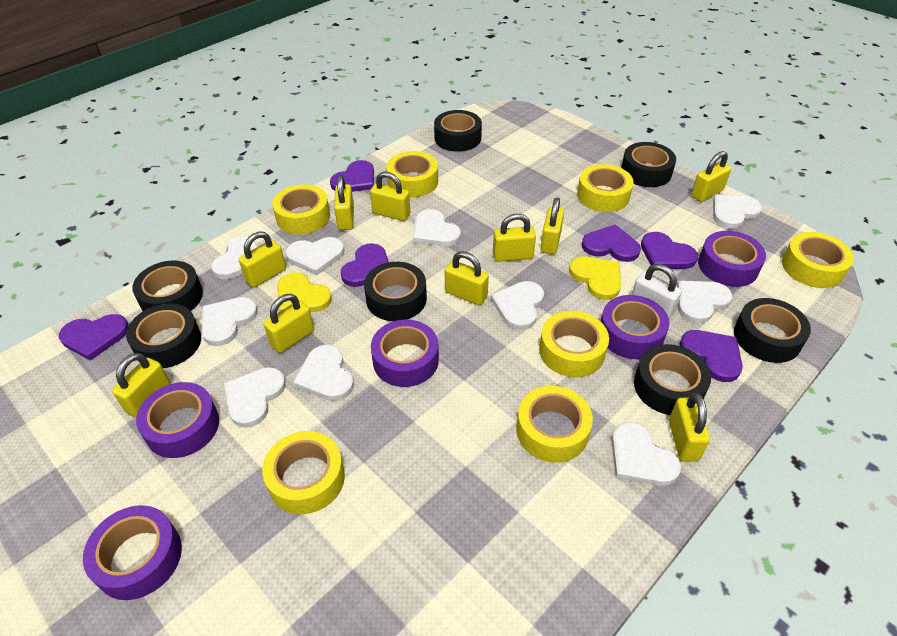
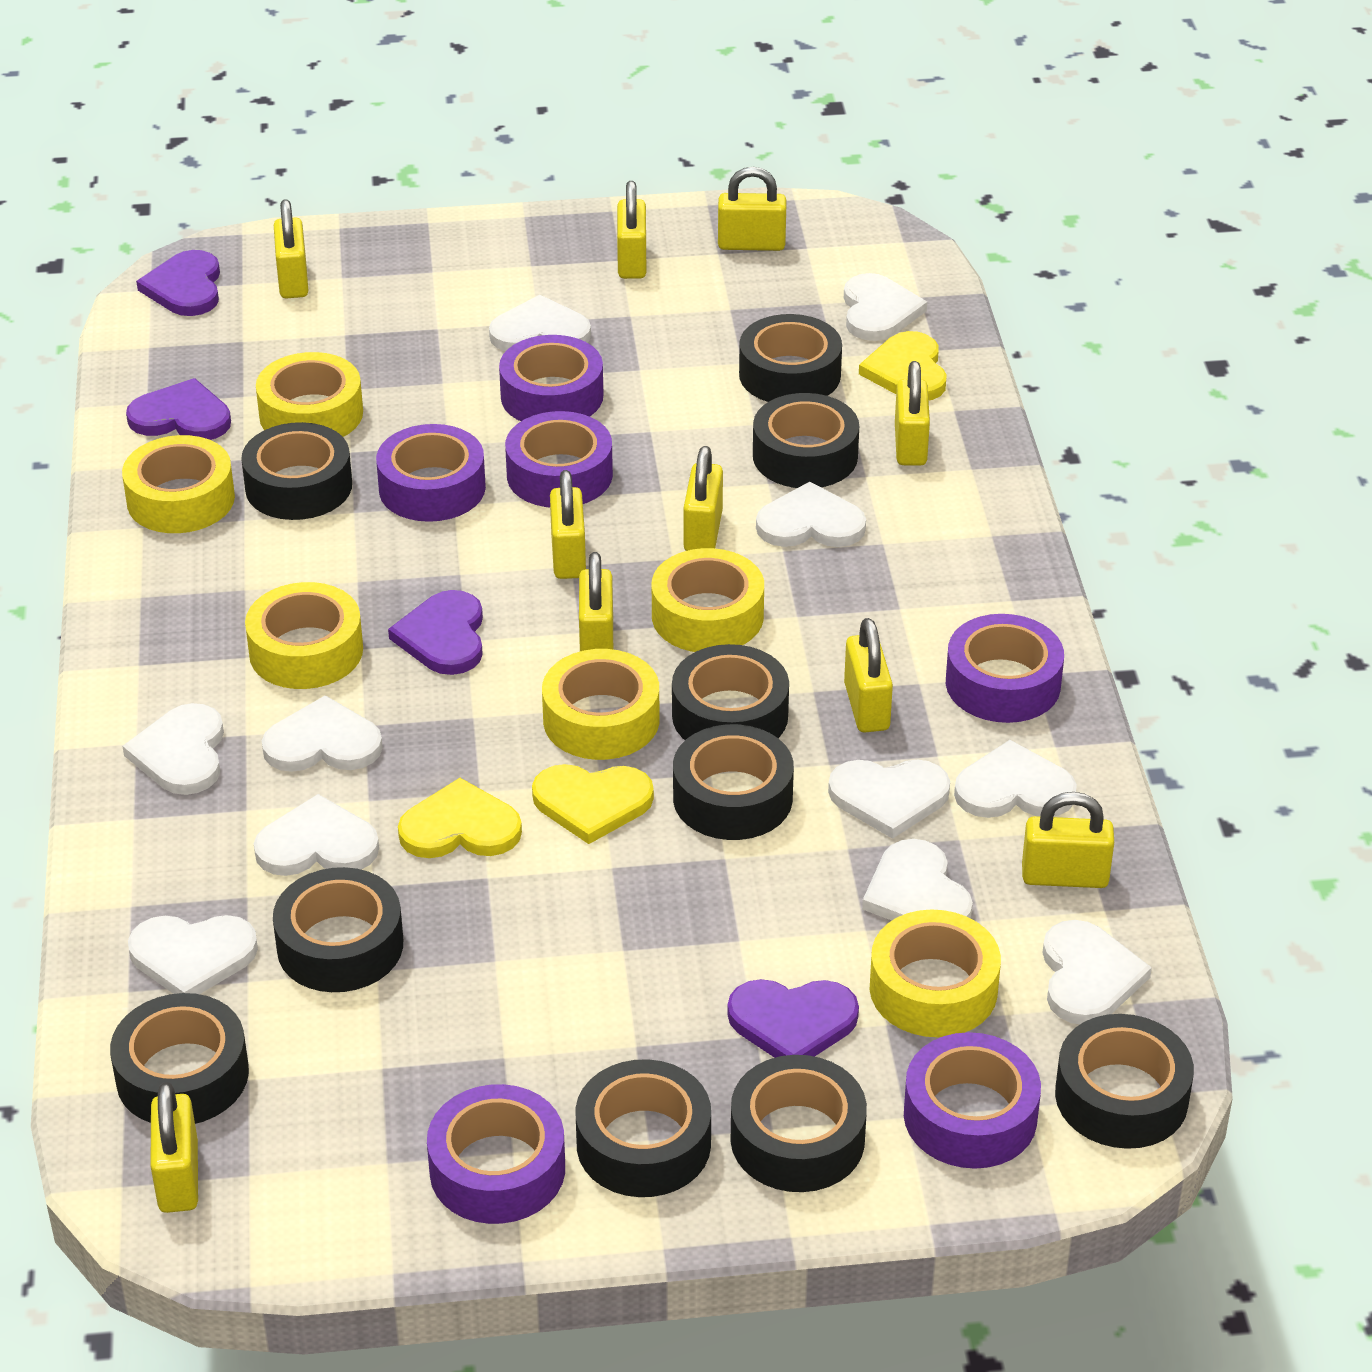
black tape: [126,303,201,368] [132,260,203,311] [364,262,427,321] [434,110,482,152] [621,142,676,187] [634,344,711,415] [734,298,811,363] = 7 -> [110,993,249,1124] [241,422,352,520] [273,867,403,992] [576,1059,711,1197] [672,644,789,740] [673,724,794,840] [731,1055,867,1192] [739,314,842,402] [753,393,859,488] [1055,1014,1194,1149] = 10
purple heart: [59,314,129,361] [330,160,374,192] [341,243,389,287] [582,224,641,262] [641,232,698,269] [679,330,743,382] = 6 -> [126,378,231,440] [136,250,220,316] [388,590,483,675] [727,979,859,1058] = 4
purple tape: [83,505,182,600] [136,382,219,458] [371,319,439,387] [601,295,669,359] [698,231,766,287] = 5 -> [376,424,486,522] [427,1084,565,1224] [499,335,604,421] [505,411,613,507] [904,1032,1041,1169] [946,614,1064,723] = 6
white heart: [201,297,258,346] [211,236,258,279] [224,367,286,428] [286,237,345,275] [293,345,354,401] [413,209,461,246] [491,281,544,330] [612,422,681,486] [677,281,732,323] [713,194,762,229] = 10 -> [122,703,224,795] [128,915,258,994] [254,794,379,876] [262,695,383,772] [489,295,591,351] [756,482,866,547] [828,759,950,839] [844,273,927,341] [862,839,973,921] [954,740,1077,818] [1042,920,1152,1024] = 11
white padlock: [632,264,682,319] = 1 -> none = 0
yellow heart: [277,273,332,312] [569,256,621,300] = 2 -> [398,778,522,858] [532,764,654,844] [859,331,947,400] = 3
yellow tape: [262,431,345,514] [272,184,330,234] [387,151,438,197] [516,386,593,463] [539,311,609,377] [577,164,634,212] [782,232,854,288] = 7 -> [122,435,235,533] [245,582,363,689] [256,352,363,437] [542,649,660,760] [652,548,764,652] [870,909,1001,1037] = 6

